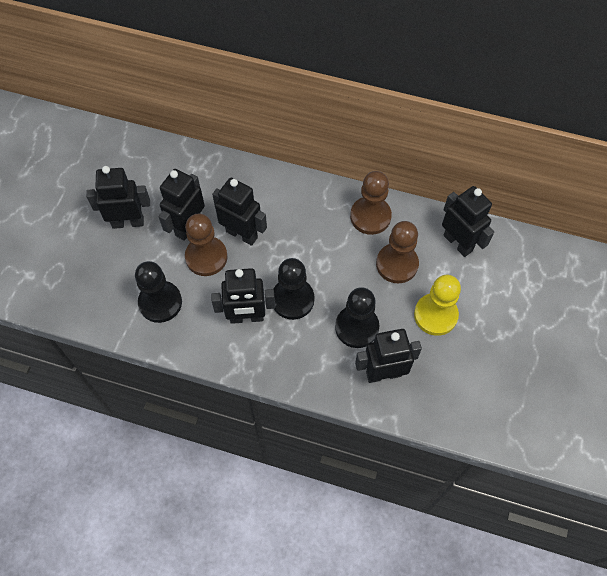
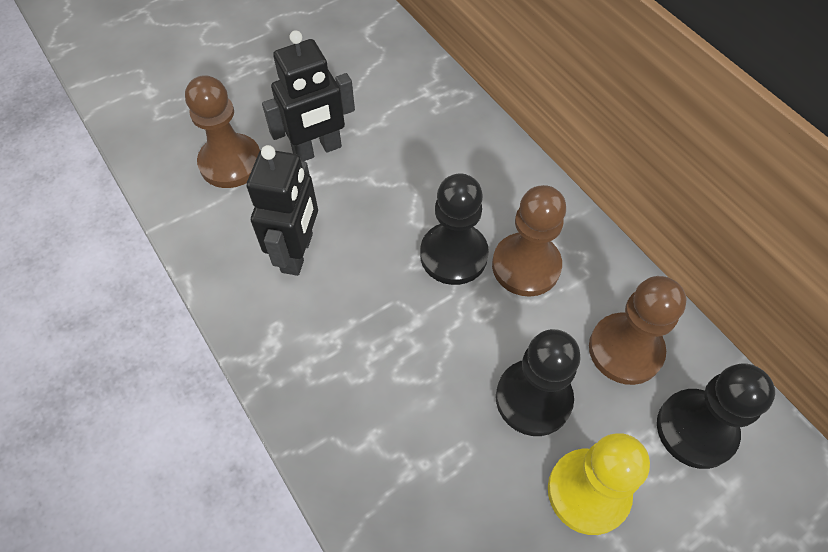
black robot: [86,166,150,229] [159,169,205,241] [211,268,275,324] [212,178,267,246] [355,329,422,383] [442,186,494,257] = 6 -> [247,145,318,276] [262,30,355,161] = 2

